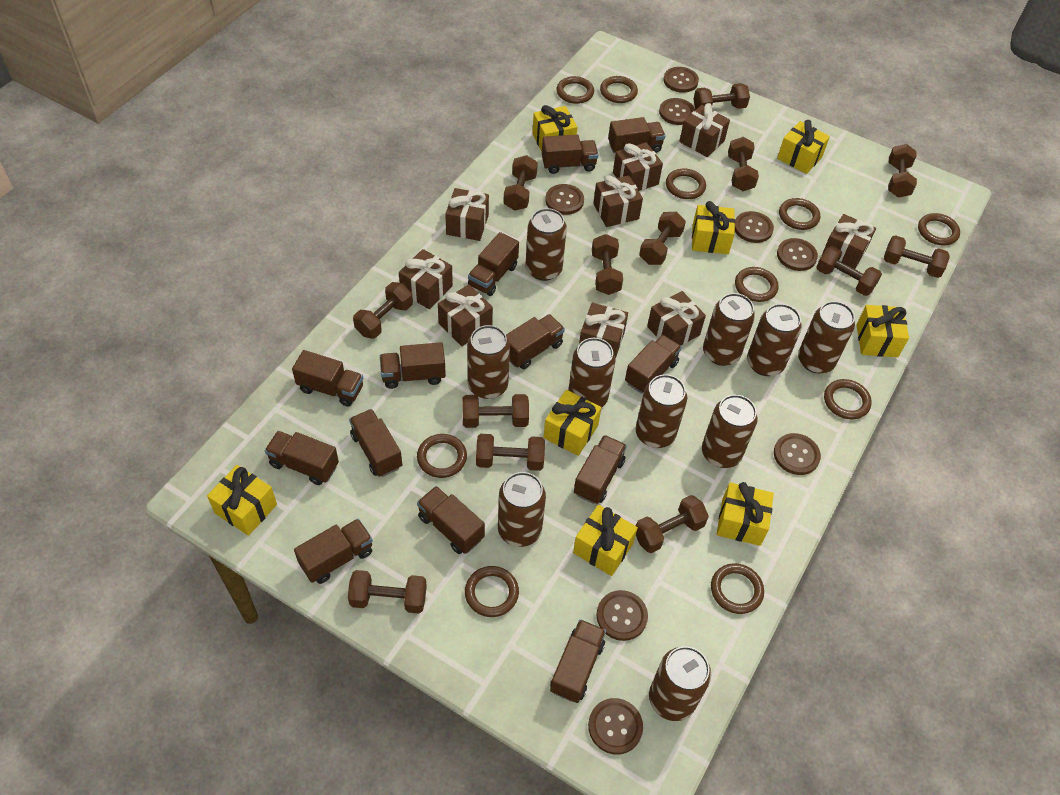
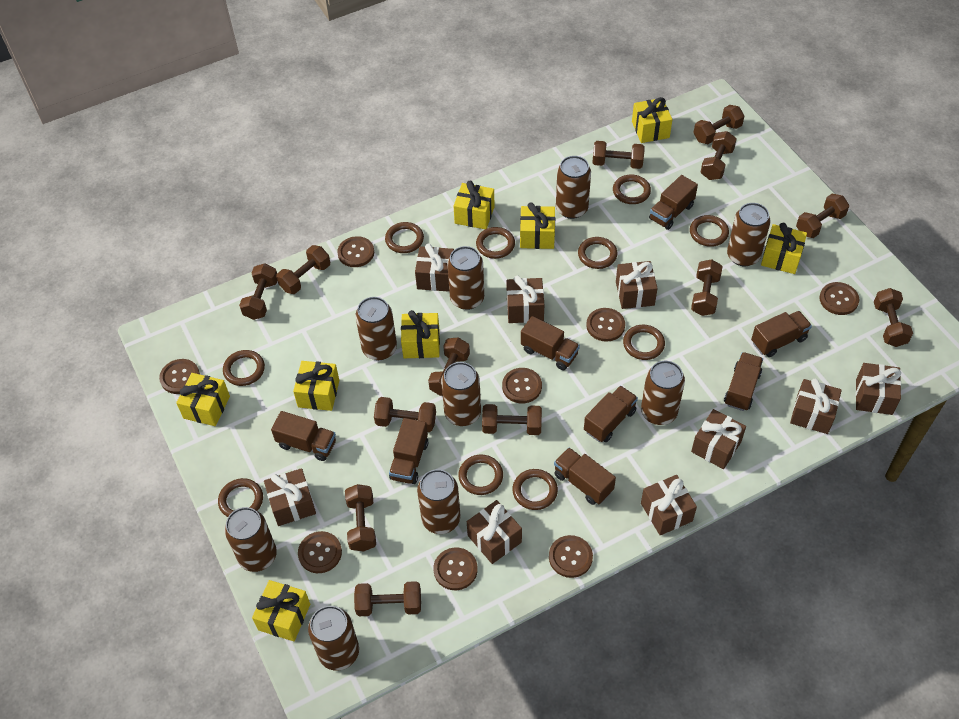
brown can: [467,325,510,399] [498,472,546,547] [525,208,567,281] [568,338,616,408] [635,374,687,448] [649,646,711,721] [702,395,758,468] [703,293,755,366] [747,304,802,376] [798,301,855,373] = 10 -> [225,507,277,572] [308,606,359,671] [355,297,397,360] [417,469,460,534] [441,362,481,426] [447,246,484,310] [556,156,591,219] [641,361,685,425] [727,203,771,266] = 9
brown truck: [265,431,339,485] [292,350,363,407] [294,519,373,584] [349,409,402,477] [380,342,446,389] [417,486,485,554] [468,232,519,296] [506,314,565,369] [542,135,598,174] [550,619,606,703] [574,435,627,504] [608,117,666,153] [625,335,682,394] = 13 -> [271,411,336,461] [389,418,428,484] [521,316,580,370] [554,448,616,505] [584,386,638,442] [649,175,698,230] [724,352,763,411] [751,311,812,357] = 8

